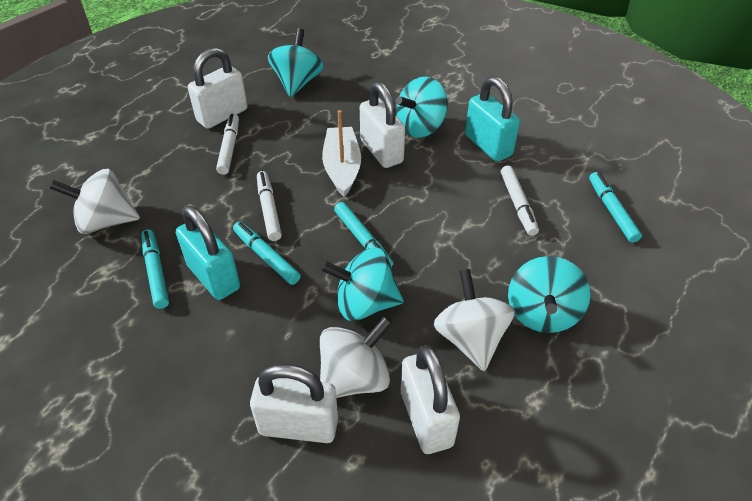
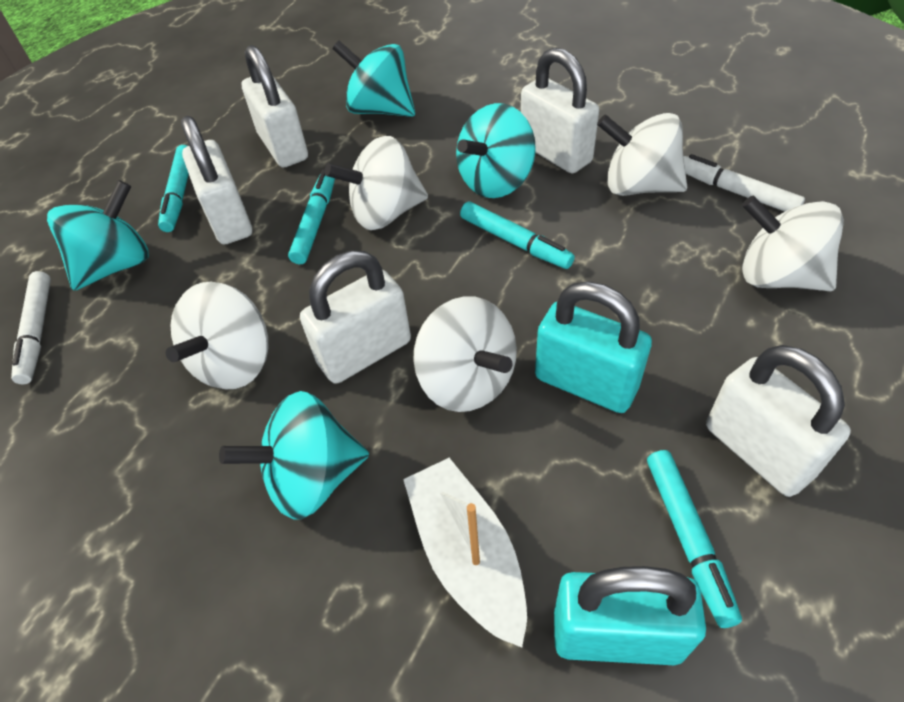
white marker: [216,114,239,175] [257,171,282,241] [501,166,539,236] = 3 -> [11,271,51,384] [683,154,805,212] = 2
white padlock: [188,47,248,129] [250,364,338,443] [360,82,405,168] [401,345,460,454] = 4 -> [181,116,252,245] [241,45,308,168] [300,251,411,384] [521,47,599,173] [706,345,851,497] = 5
white spinning top: [50,169,140,234] [320,316,393,398] [433,269,515,371] = 3 -> [166,282,268,389] [325,136,428,230] [413,296,517,412] [597,113,687,196] [742,196,844,291] = 5

